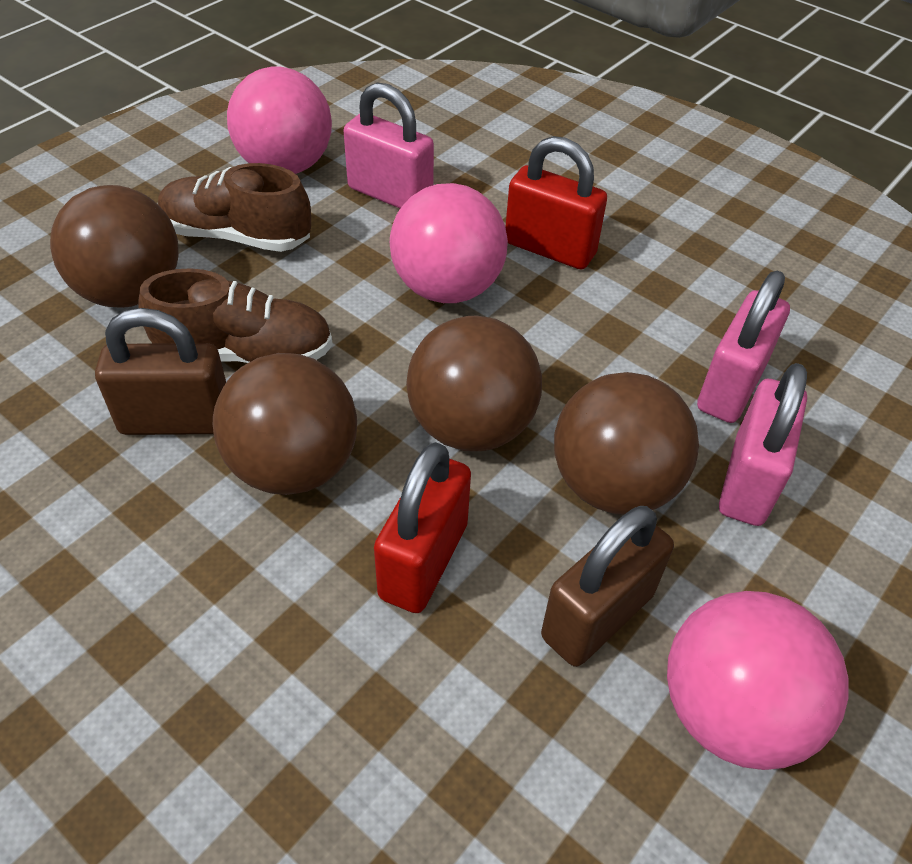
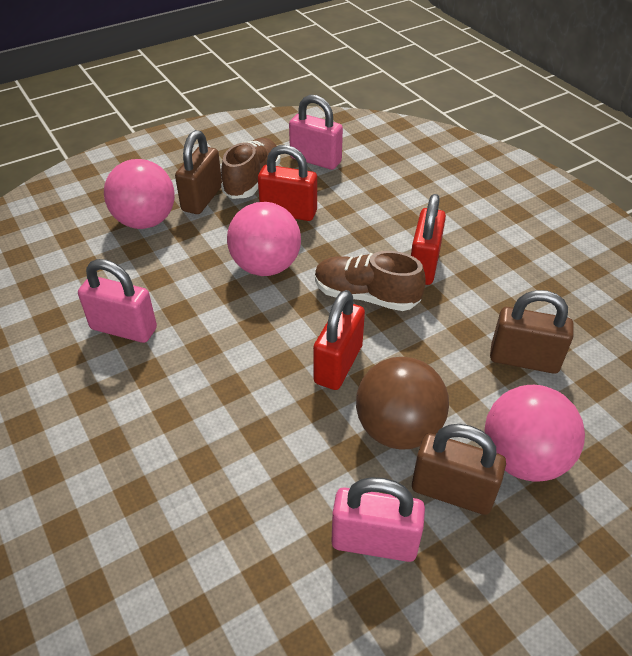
brown ball: [50,185,179,308] [213,353,357,495] [406,316,542,451] [554,372,699,515] = 4 -> [356,357,449,450] = 1
brown padlock: [95,308,226,435] [541,506,674,667] = 2 -> [175,130,222,214] [412,424,506,515] [490,290,574,374] = 3
red padlock: [374,442,471,613] [505,136,607,269] = 2 -> [258,145,317,221] [313,290,365,390] [411,194,446,285] = 3

